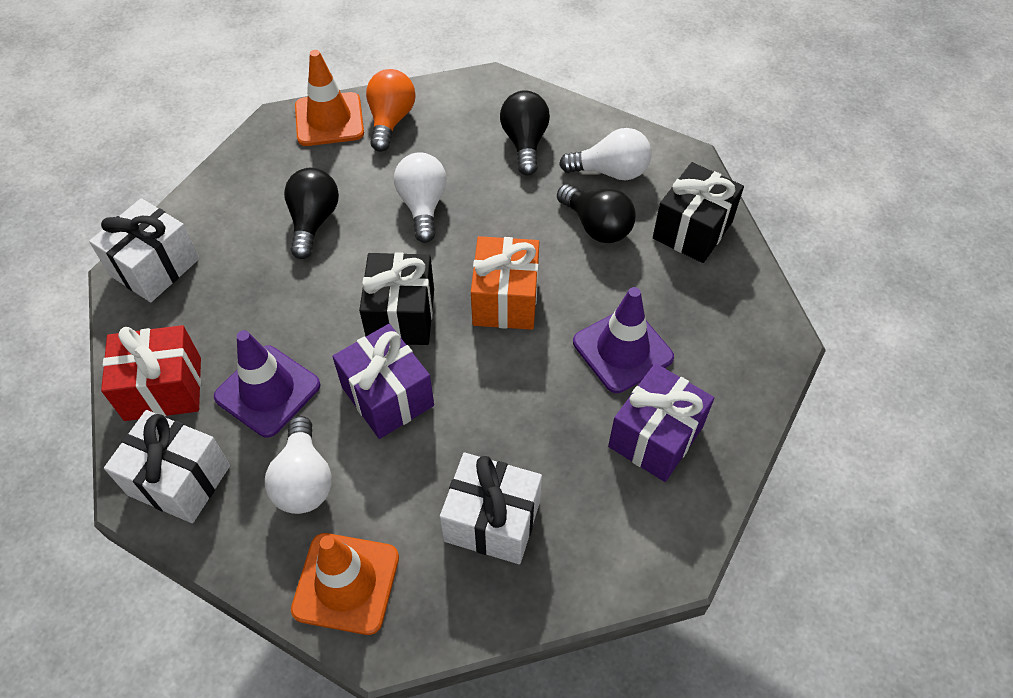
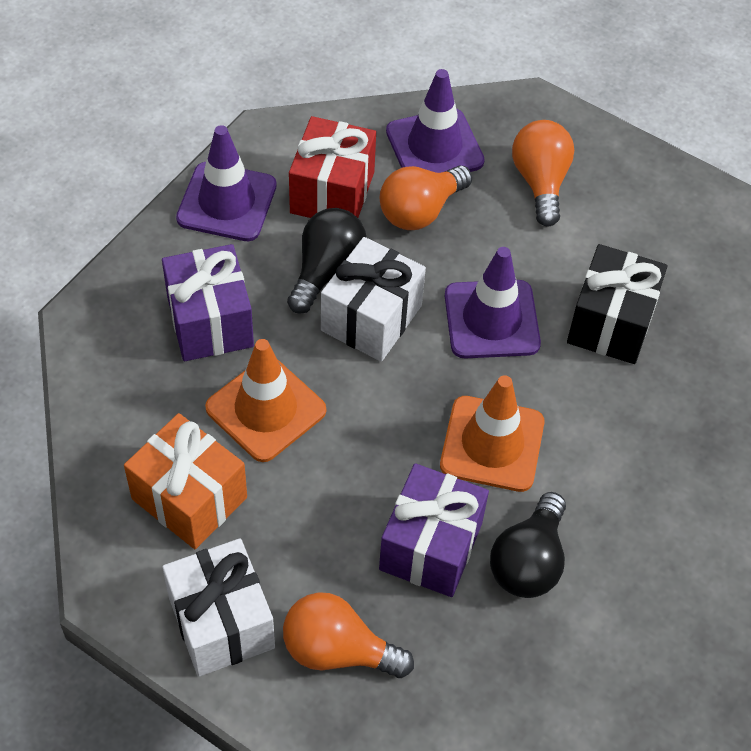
black gift: [359,252,434,345] [653,162,744,263] = 2 -> [567,244,668,364] = 1
black light bulb: [284,168,339,259] [500,90,550,176] [557,184,636,243] = 3 -> [287,208,367,314] [490,492,566,598] = 2
orange light bulb: [366,69,415,152] = 1 -> [283,592,414,678] [380,165,472,230] [512,120,574,226] = 3
purple traffic cone: [214,330,321,438] [573,287,674,393] = 2 -> [176,125,277,241] [386,69,485,173] [445,247,541,358] = 3
white gift: [89,198,199,303] [104,410,230,523] [440,452,542,564] = 3 -> [162,538,275,677] [321,237,426,362] = 2
white light bulb: [265,416,332,514] [394,152,447,243] [559,128,651,180] = 3 -> none = 0

